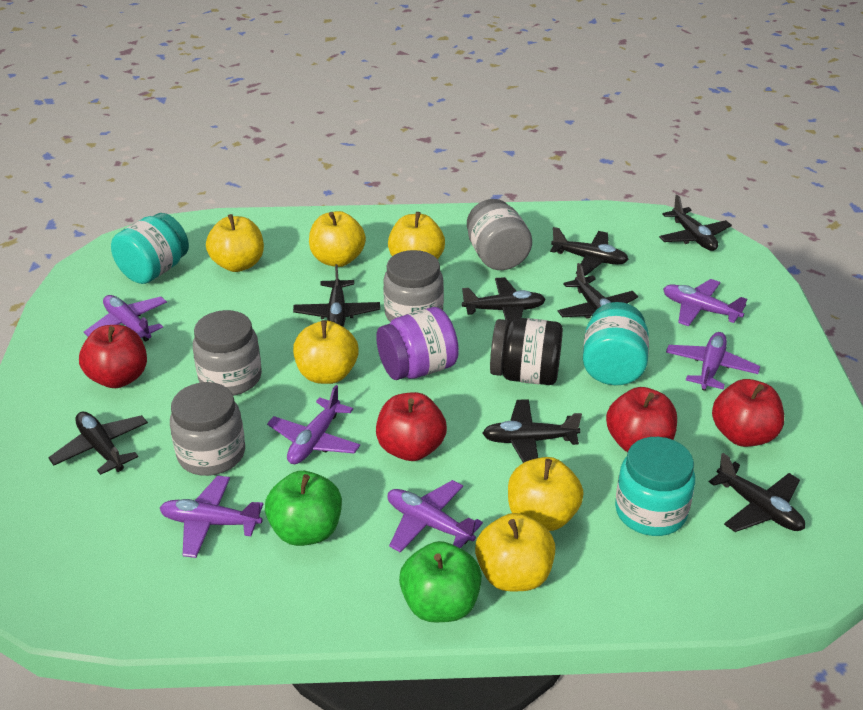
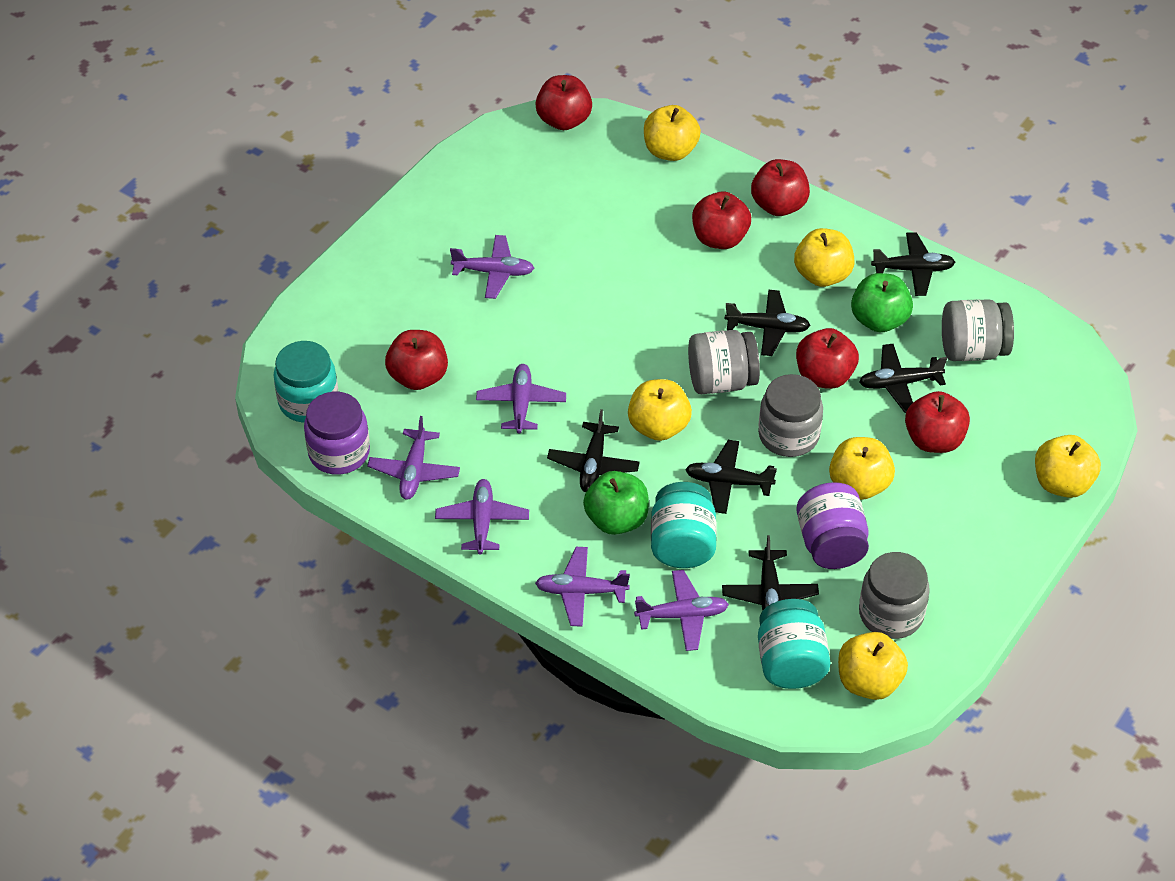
black jar: [490,317,563,385] = 1 -> none = 0
black plane: [48,412,148,475] [293,264,380,327] [462,277,546,322] [482,399,582,463] [550,227,629,276] [557,263,638,319] [659,195,732,251] [709,453,805,532] = 8 -> [547,409,640,492] [685,440,777,514] [722,535,819,610] [725,290,811,356] [859,344,947,413] [871,232,955,296] = 6
purple jar: [376,307,459,380] = 1 -> [304,392,370,475] [796,482,869,569] = 2
red apple: [79,325,147,388] [376,392,447,461] [606,387,677,452] [712,379,784,447] = 4 -> [385,330,448,390] [535,75,592,130] [692,192,751,249] [751,159,810,216] [796,328,859,389] [905,391,970,453] = 6

